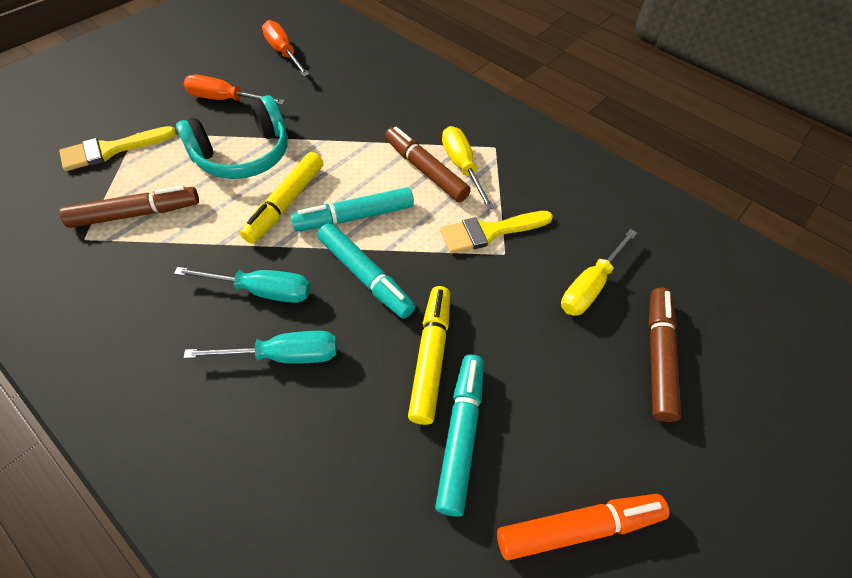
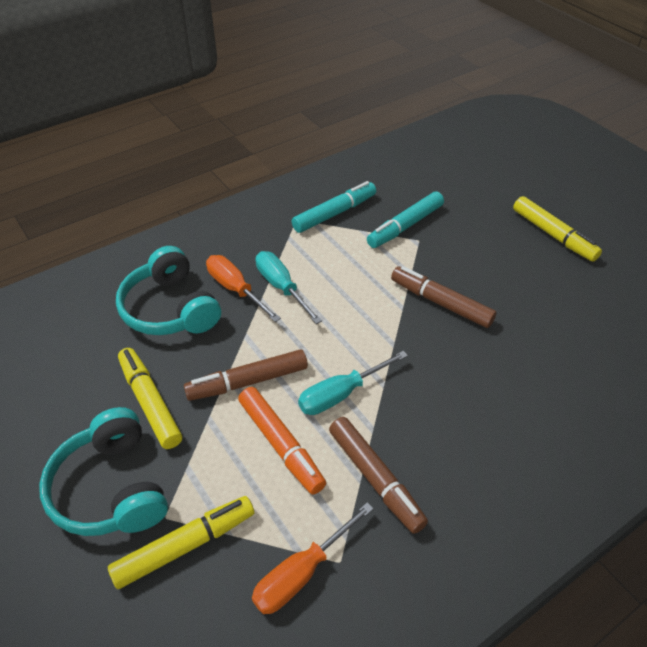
turquoise headphones: [176,95,288,179] = 1 -> [39,407,168,536] [116,246,221,335] = 2
turquoise marker: [291,187,414,231] [317,223,415,319] [435,355,484,517] = 3 -> [291,181,376,233] [367,191,444,248] = 2
yellow brush: [59,126,177,171] [440,211,553,254] = 2 -> none = 0
yellow marker: [240,152,323,244] [408,286,450,425] = 2 -> [108,496,254,589] [118,348,182,449] [513,196,602,262] = 3
yellow screwdriver: [442,126,494,210] [561,229,637,316] = 2 -> none = 0

